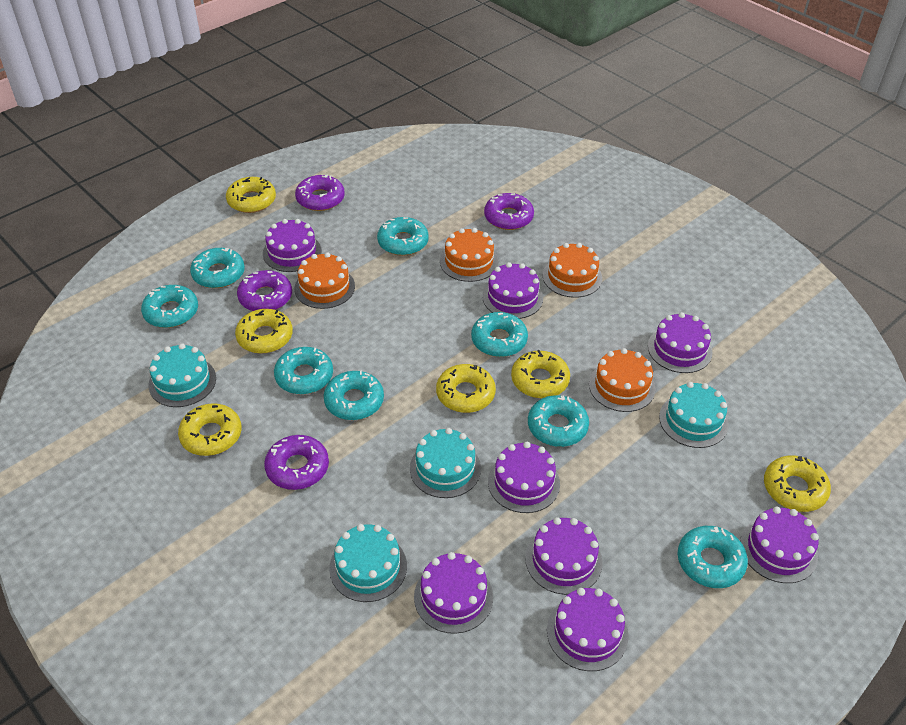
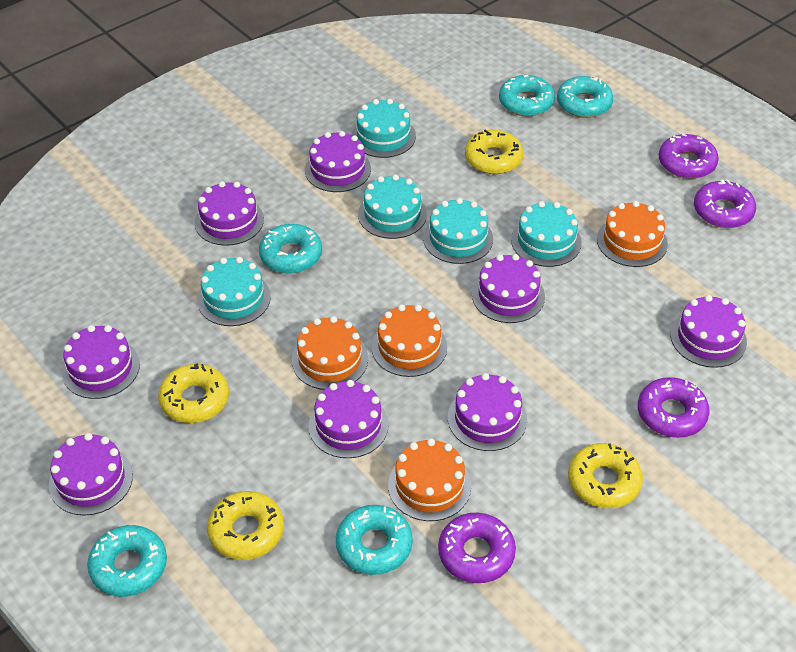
turquoise cake: [148,343,216,407] [329,524,407,602] [410,428,481,498] [659,382,728,448] = 4 -> [197,257,271,326] [351,99,416,158] [358,174,427,239] [423,198,493,264] [511,201,582,267] = 5
turquoise donut: [141,285,198,328] [190,248,245,288] [274,347,333,394] [324,371,384,420] [377,217,429,256] [471,312,528,357] [528,395,589,447] [678,526,748,588] = 8 -> [87,525,167,597] [259,224,322,274] [336,505,413,575] [499,75,555,116] [557,76,613,118] = 5
yellow donut: [178,403,242,456] [226,177,276,213] [235,309,293,354] [436,364,496,413] [511,350,570,398] [764,455,831,512] = 6 -> [158,363,229,423] [207,491,284,560] [465,129,523,174] [568,443,643,508] = 4

